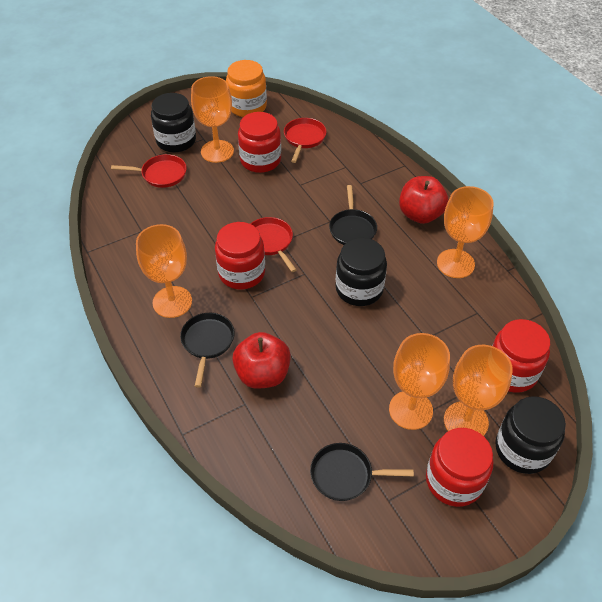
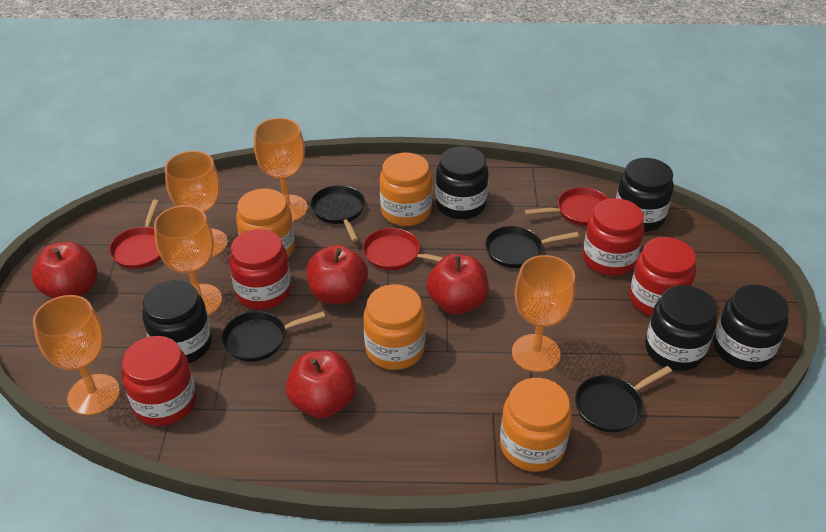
black jar: [151,93,196,152] [336,238,387,306] [495,396,566,474] = 3 -> [142,280,212,363] [436,146,489,219] [616,158,674,232] [645,285,717,371] [714,285,789,370] = 5
black pan: [180,313,235,387] [310,443,414,501] [329,185,377,245] = 3 -> [222,311,325,362] [311,185,365,242] [485,226,579,268] [575,366,672,432] = 4
orange jar: [226,60,267,117] = 1 -> [236,189,295,257] [363,284,426,370] [380,153,432,226] [500,378,572,472] = 4
red apple: [232,332,291,389] [399,176,448,224] = 2 -> [32,242,98,298] [286,350,356,418] [306,245,368,305] [426,254,489,315] = 4

